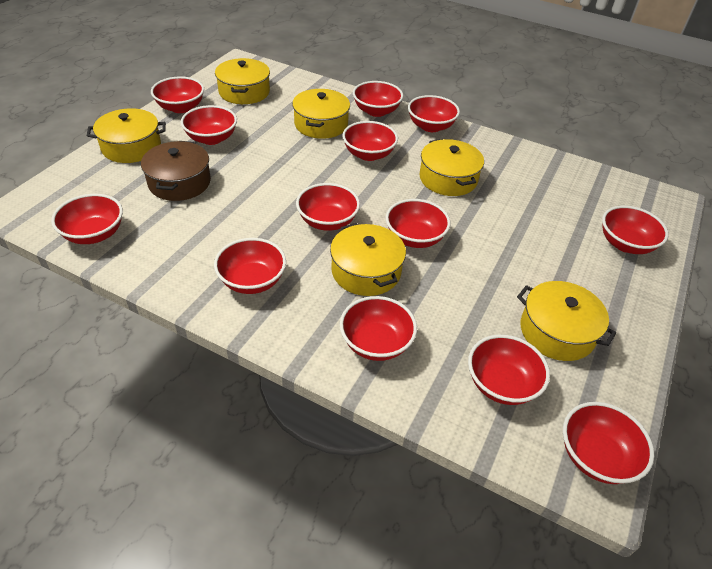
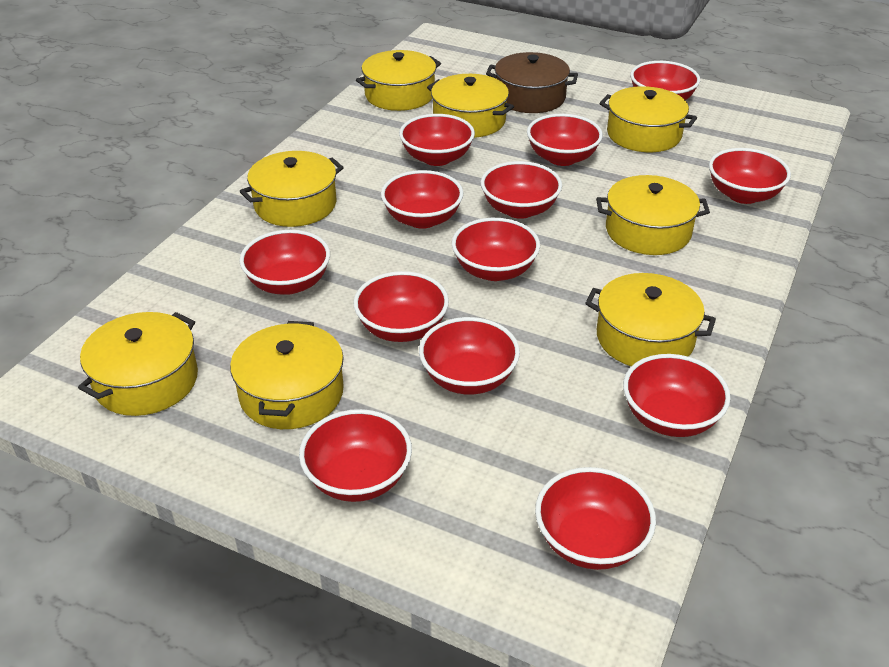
yellow pot: [87,108,166,163] [215,58,270,104] [292,89,350,139] [330,223,406,296] [419,139,484,196] [517,281,616,361] = 6 -> [78,312,198,416] [230,321,344,429] [240,151,344,227] [356,50,441,111] [427,74,514,138] [585,273,716,366] [596,175,710,255] [600,86,697,152] = 8

